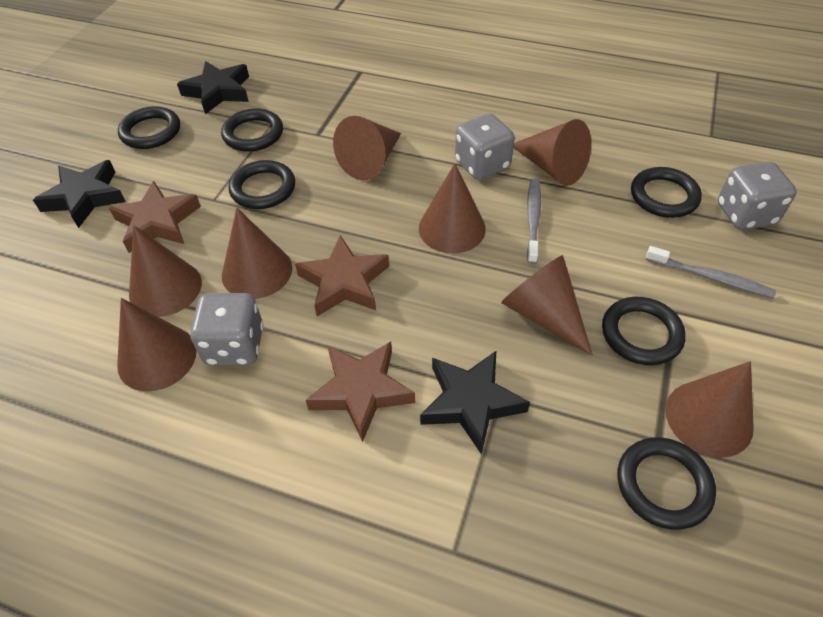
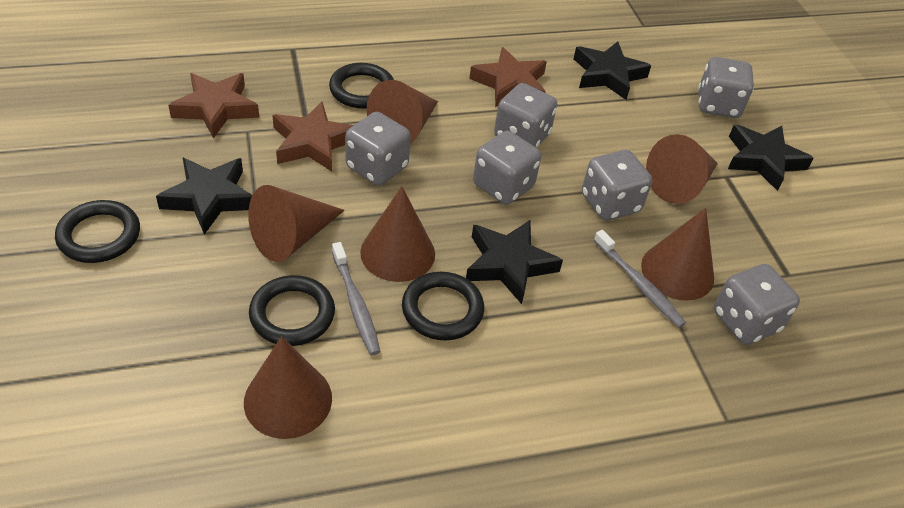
black ring: [118,106,180,149] [221,109,283,152] [228,160,295,209] [602,297,686,365] [618,437,716,530] [631,167,702,218] = 6 -> [55,200,140,263] [249,275,335,346] [329,63,394,109] [402,272,484,340] = 4
black star: [33,160,126,228] [177,61,249,114] [420,351,530,455] = 3 -> [156,158,253,235] [466,220,563,304] [574,42,651,100] [728,125,814,191] = 4
brown cone: [117,298,197,392] [129,226,202,317] [222,208,292,299] [333,116,401,180] [419,163,486,253] [501,255,593,356] [513,119,591,186] [665,361,754,458] = 8 -> [244,336,332,439] [248,185,345,262] [360,186,435,282] [366,80,438,144] [641,208,714,301] [646,134,718,204] = 6
grey dice: [190,293,264,365] [455,113,515,180] [718,162,797,230] = 3 -> [345,112,411,185] [473,131,541,205] [494,83,557,148] [582,150,652,221] [698,57,754,118] [714,264,800,345] = 6

